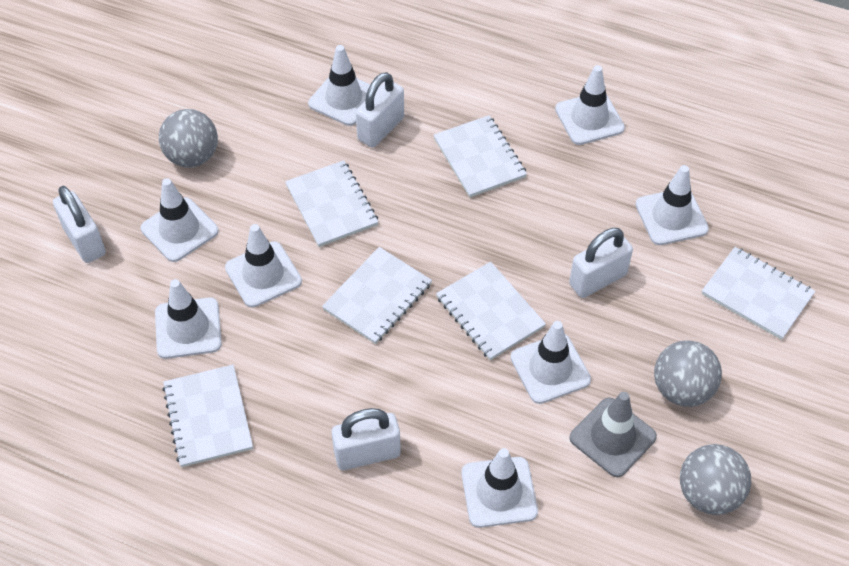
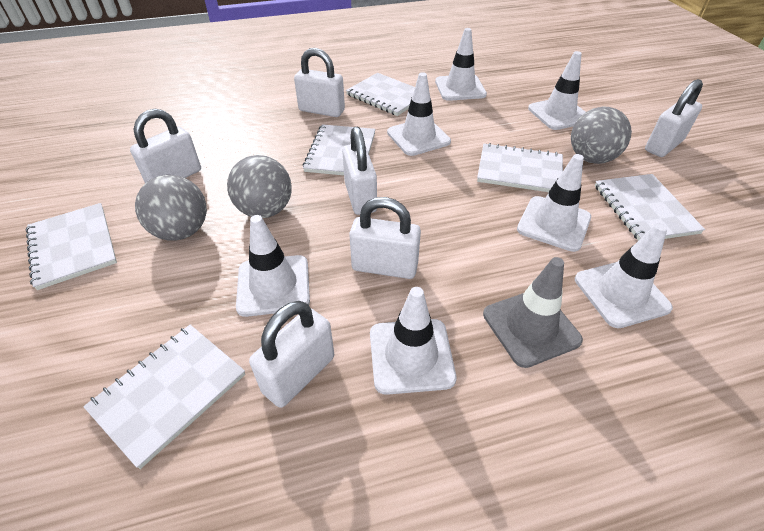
white padlock: [53,186,106,263] [332,408,401,470] [356,72,404,147] [569,228,633,298] = 4 -> [130,108,201,183] [249,301,334,408] [294,48,345,117] [342,127,377,215] [349,197,421,279] [645,79,703,157] = 6
white traffic cone: [141,178,219,262] [155,279,222,359] [225,224,302,308] [308,45,371,126] [461,448,538,528] [511,321,591,404] [555,65,625,145] [635,165,709,245] = 8 -> [236,215,310,317] [370,287,456,395] [387,72,451,156] [435,28,487,101] [517,154,591,252] [528,51,586,130] [575,223,673,328] = 7

